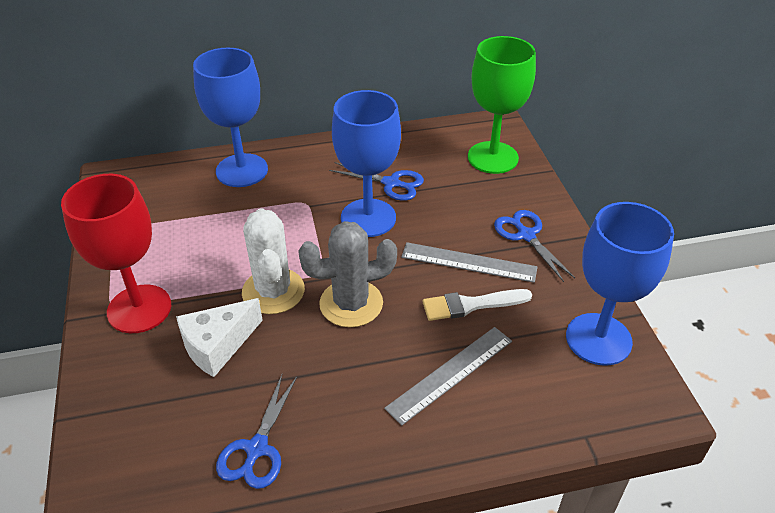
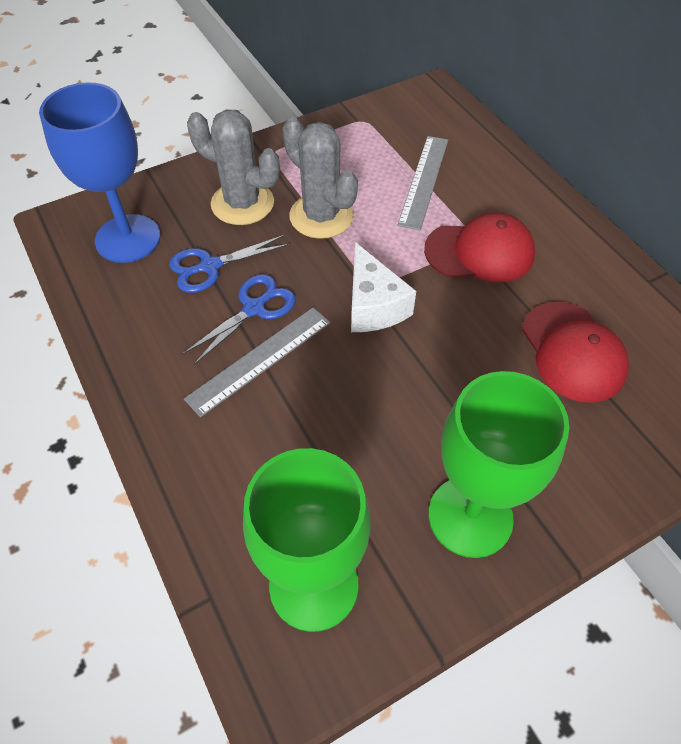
blue goblet: [193,48,268,187] [332,90,401,237] [566,202,674,366] = 3 -> [39,83,161,263] = 1
blue scissors: [216,375,297,489] [329,162,424,201] [494,210,575,282] = 3 -> [169,235,290,293] [182,274,296,365] = 2
green goblet: [468,36,536,174] = 1 -> [243,448,371,632] [429,371,569,558] = 2
grey cactus: [298,221,397,327] = 1 -> [187,110,280,225] [282,117,358,239] = 2
red cap: none = 0 -> [424,212,535,283] [522,302,629,403] = 2
red goblet: [61,174,171,333] = 1 -> none = 0
white brush: [423,289,532,321] = 1 -> none = 0
white cactus: [242,208,305,314] = 1 -> none = 0

